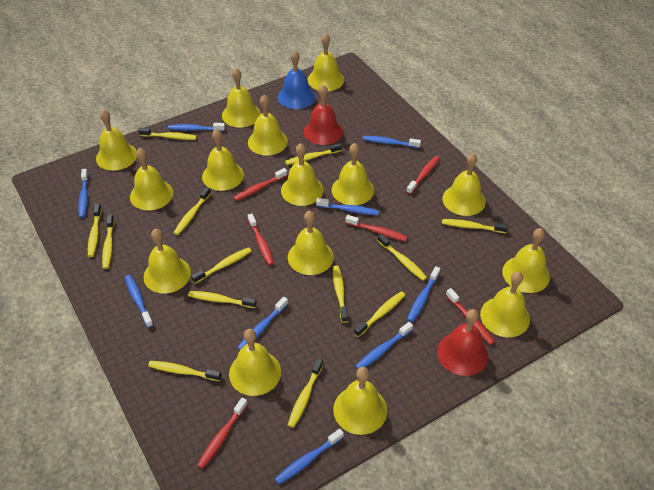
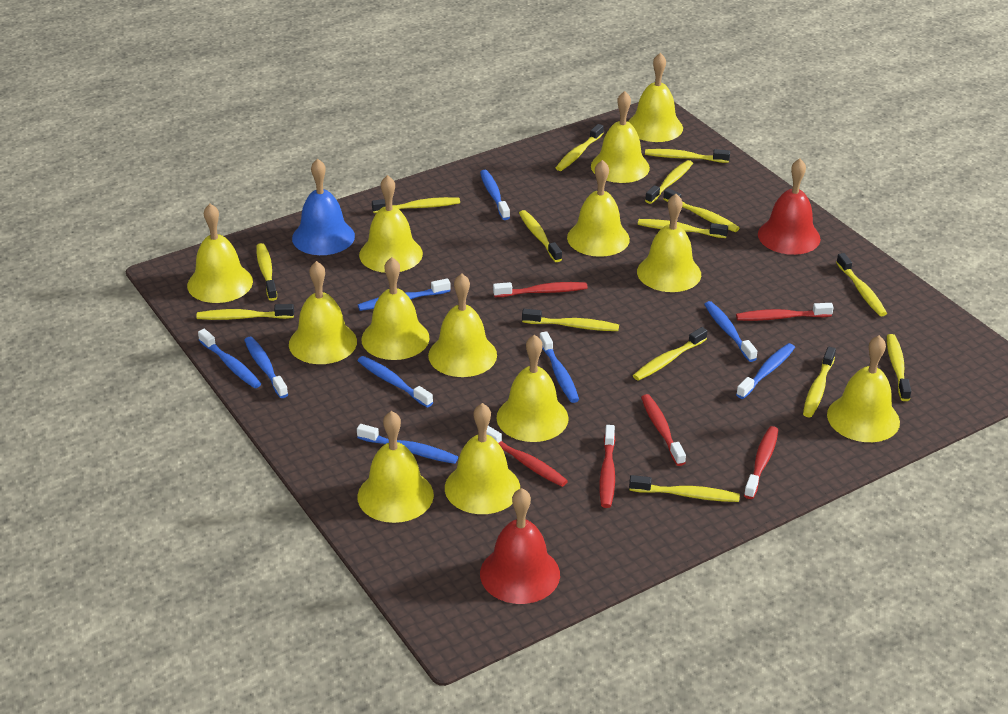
yellow bell: [96,109,137,171] [130,148,173,211] [144,229,191,294] [202,129,244,191] [222,68,261,128] [229,329,281,396] [248,95,288,156] [281,143,324,206] [288,211,334,275] [308,33,344,91] [332,143,374,205] [333,367,387,435] [442,153,486,216] [480,272,530,337] [502,228,550,293] = 15 -> [187,204,253,303] [289,261,357,364] [357,411,434,523] [359,175,423,273] [361,257,430,360] [428,273,497,377] [445,403,520,514] [496,334,569,442] [567,160,630,257] [591,91,650,183] [628,53,683,142] [637,194,701,292] [827,335,900,442] = 13
yellow toothbrush: [88,204,102,257] [102,214,114,269] [138,128,197,140] [148,361,221,381] [174,187,211,235] [188,291,257,308] [191,247,252,284] [285,143,342,165] [288,358,323,428] [333,265,348,323] [354,291,405,337] [378,234,427,281] [442,219,508,233] = 13 -> [196,304,294,320] [256,243,277,301] [372,197,460,213] [519,210,562,262] [522,309,619,331] [556,124,604,171] [629,475,740,502] [633,327,708,381] [638,219,728,238] [645,149,730,163] [645,160,693,204] [663,188,739,232] [803,347,836,417] [836,253,887,316] [887,334,911,401] = 15

